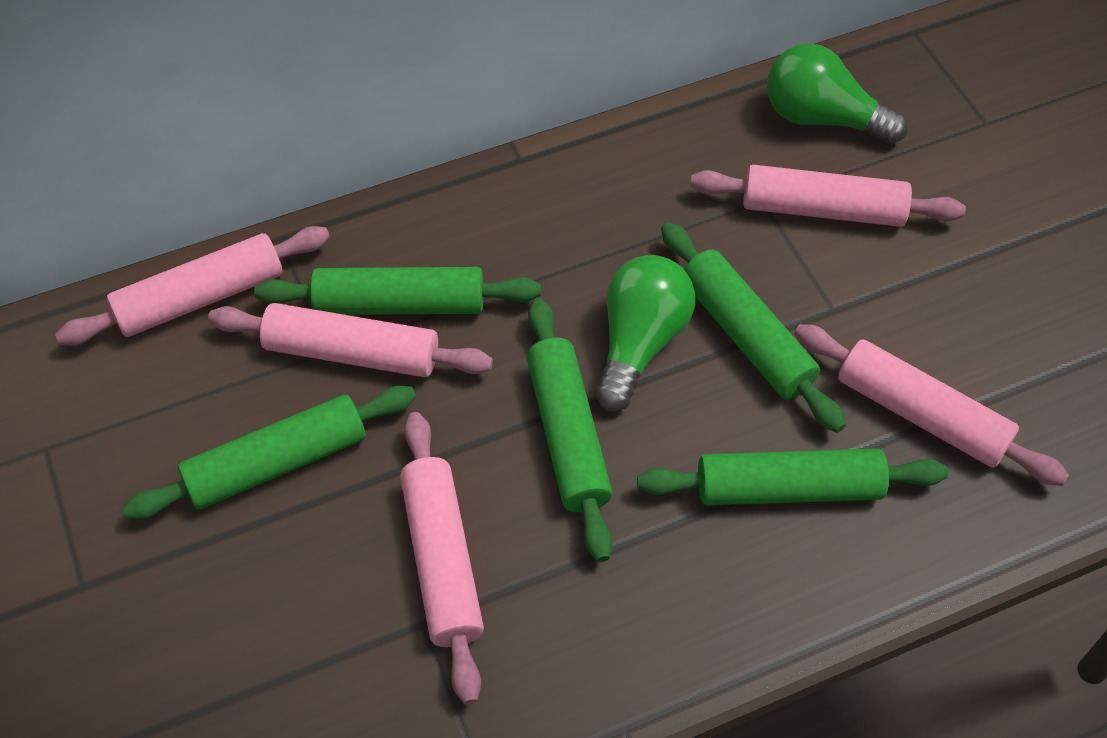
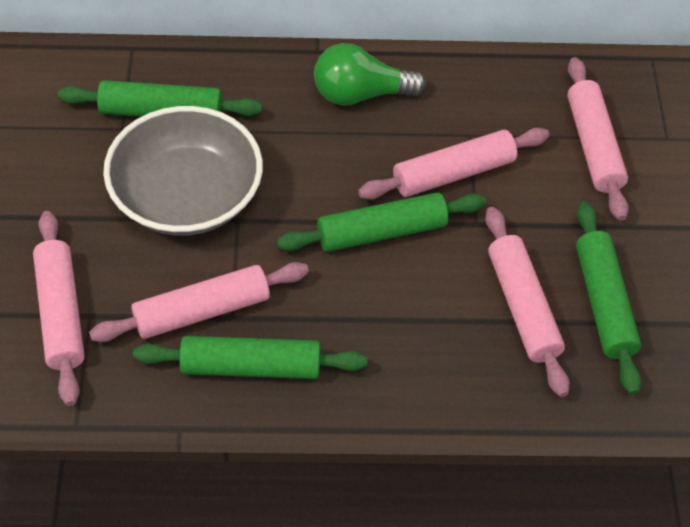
green light bulb: [595,255,695,411] [767,43,908,144] = 2 -> [314,43,426,106] = 1
green rolling pin: [123,386,416,520] [254,267,541,315] [527,298,613,562] [637,448,948,506] [661,222,846,433] = 5 -> [58,80,262,117] [133,336,367,379] [277,192,486,252] [576,202,642,395] = 4
grey bowl: none = 0 -> [103,106,263,236] = 1

